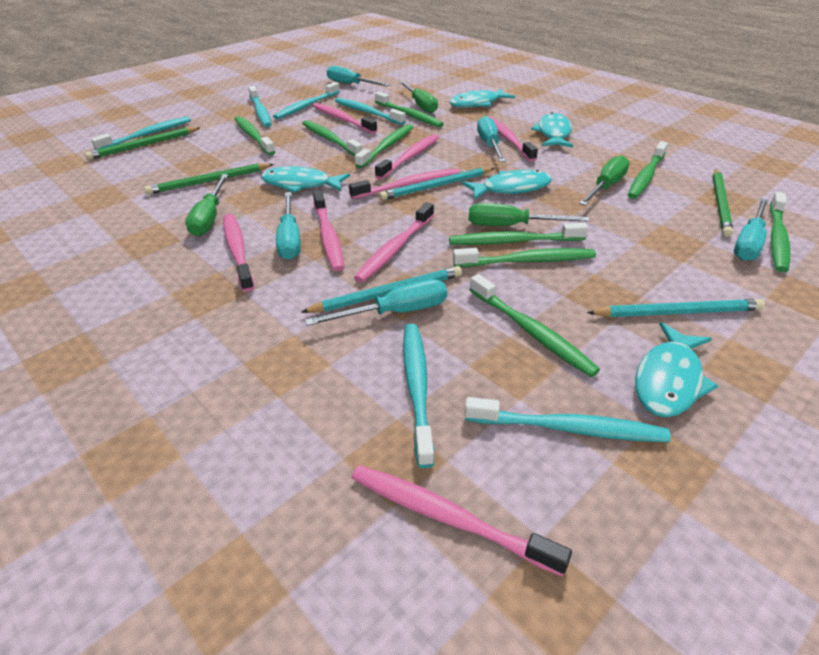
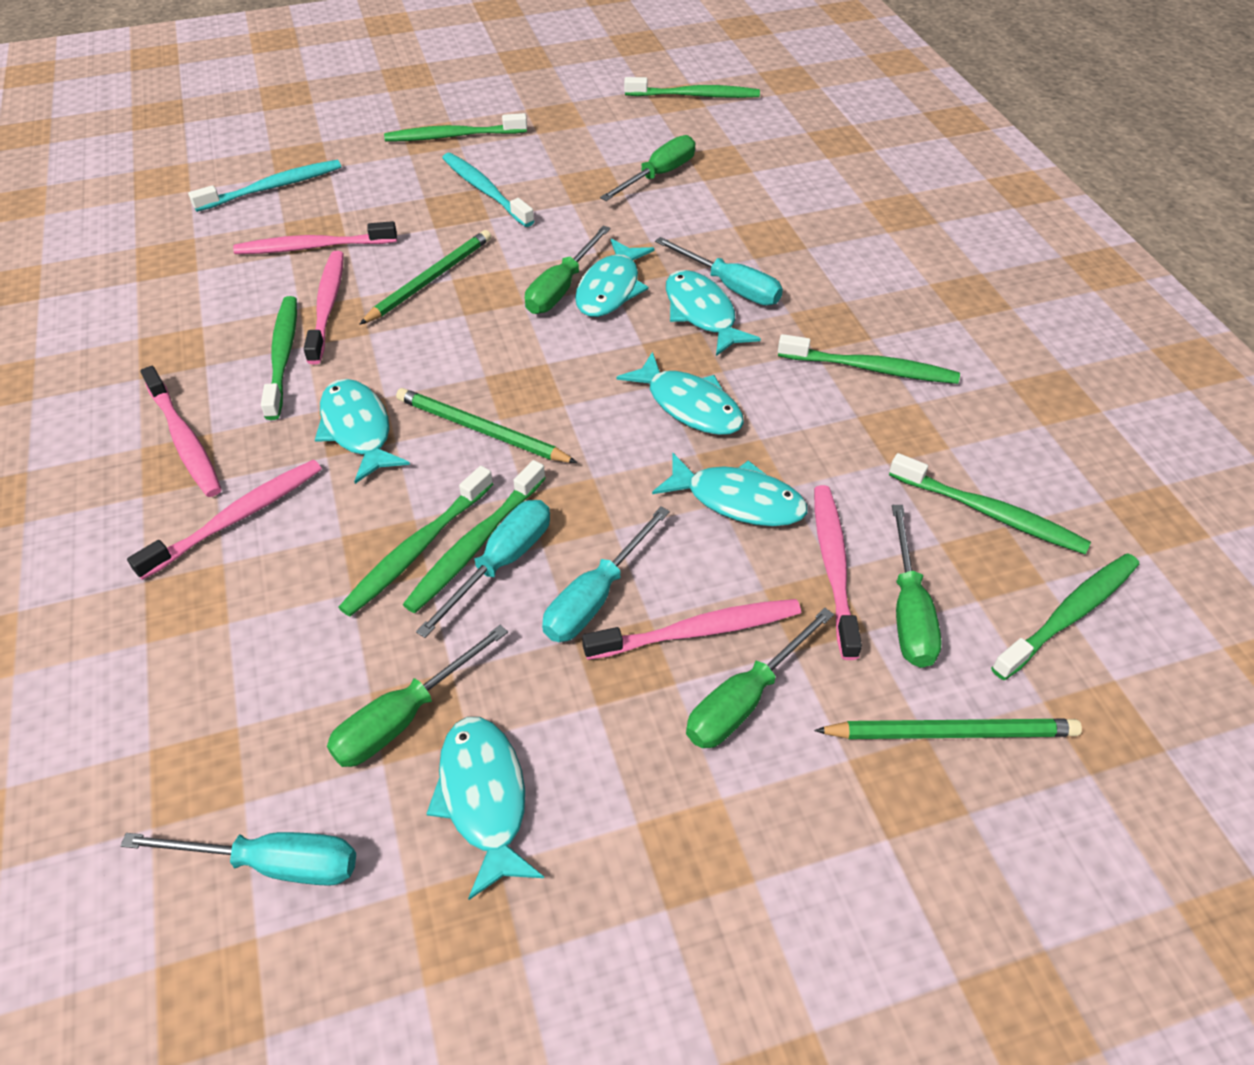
green screwdriver: [185,174,228,236] [399,81,438,114] [468,203,590,226] [579,155,630,206] = 4 -> [327,625,508,767] [525,226,610,314] [600,135,695,201] [686,608,834,748] [892,505,942,668] = 5
green toothbrush: [235,116,275,155] [302,120,363,156] [355,124,413,168] [375,92,444,127] [449,223,588,245] [453,248,596,267] [469,274,600,377] [628,141,668,199] [770,192,790,272] = 9 -> [261,296,297,420] [338,466,493,616] [384,113,527,142] [403,460,546,613] [624,77,760,98] [778,334,960,384] [889,453,1091,554] [991,553,1139,680] = 8
pink toothbrush: [223,214,254,292] [313,103,377,134] [313,190,344,271] [349,168,460,199] [351,465,572,576] [354,202,434,282] [375,134,439,180] [489,117,538,162] = 8 -> [127,460,322,580] [140,366,222,497] [233,221,397,254] [304,251,344,365] [582,599,801,660] [814,485,862,660] = 6
turquoise fish: [261,166,350,193] [449,88,515,108] [462,170,552,200] [531,112,573,148] [635,322,718,417] = 5 -> [315,379,410,484] [426,717,544,900] [575,238,655,317] [617,352,744,435] [652,453,808,526] [666,270,761,356] = 6
turquoise pencil: [301,266,462,313] [379,168,495,200] [587,299,765,317] = 3 -> none = 0
turquoise screwdriver: [276,192,301,260] [305,279,447,326] [327,65,390,86] [477,116,506,162] [734,198,769,261] = 5 -> [120,832,356,886] [416,500,550,638] [542,507,670,642] [655,237,783,305] = 4
turquoise toothbrush: [91,117,191,150] [249,86,272,127] [273,82,340,119] [335,98,406,125] [403,324,434,468] [465,397,671,442] = 6 -> [188,160,341,212] [442,153,535,227] = 2

